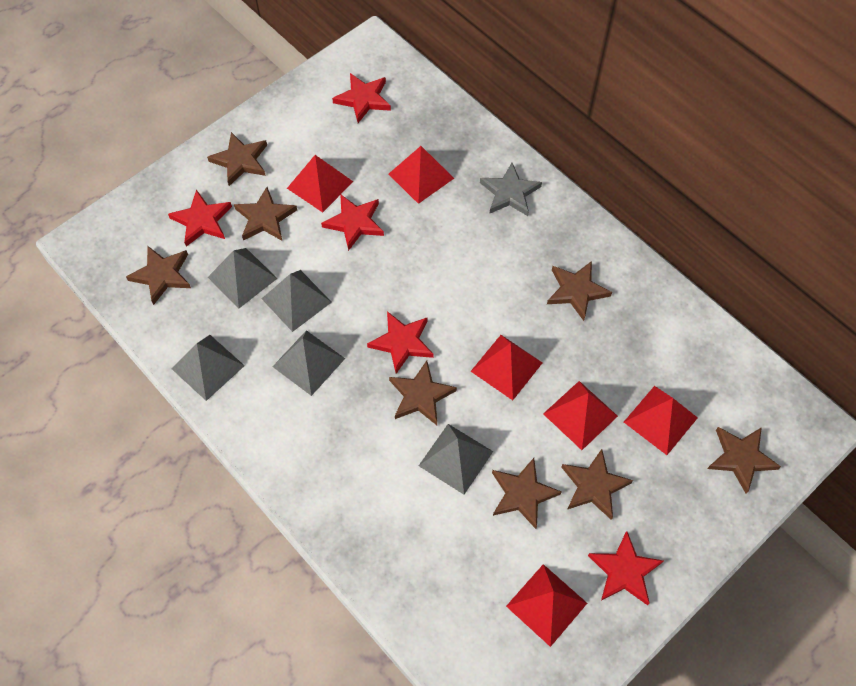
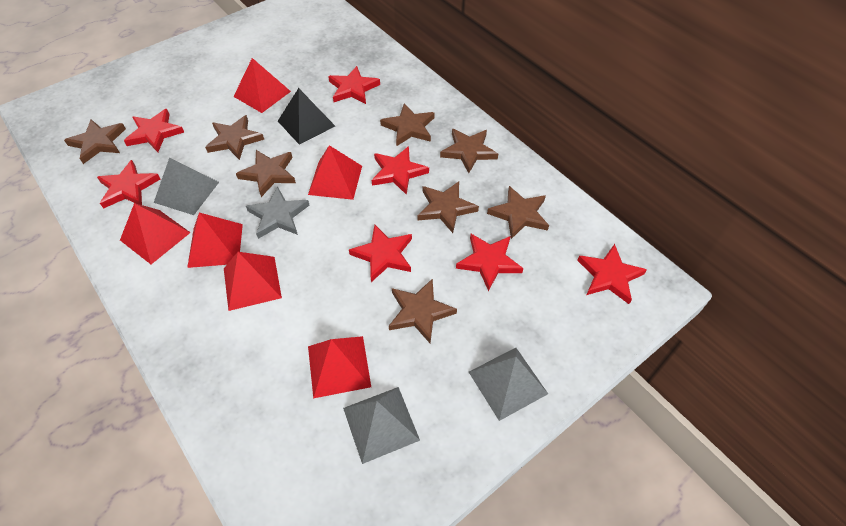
black pyramid: none = 0 -> [278,88,335,144] = 1
grey pyramid: [172,335,245,401] [208,248,278,308] [262,270,332,332] [272,330,345,396] [419,424,493,494] = 5 -> [154,158,219,215] [343,387,420,464] [469,348,548,421] = 3
red star: [168,190,232,247] [321,194,384,251] [332,73,391,123] [367,311,433,374] [588,531,663,605] = 5 -> [97,160,160,209] [124,109,184,152] [328,66,380,104] [349,225,412,282] [372,146,429,195] [456,234,524,291] [577,244,647,304] = 7

